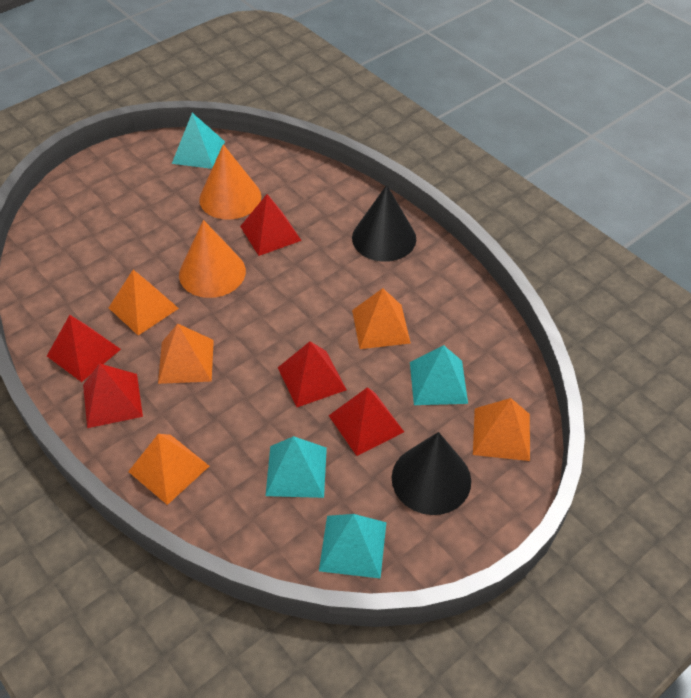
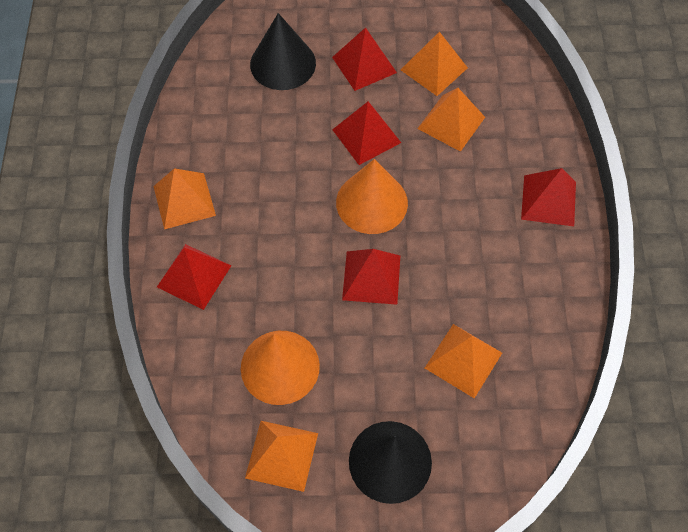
turquoise pyramid: [172,113,225,169] [266,436,327,498] [319,514,386,579] [410,345,468,405] = 4 -> none = 0

